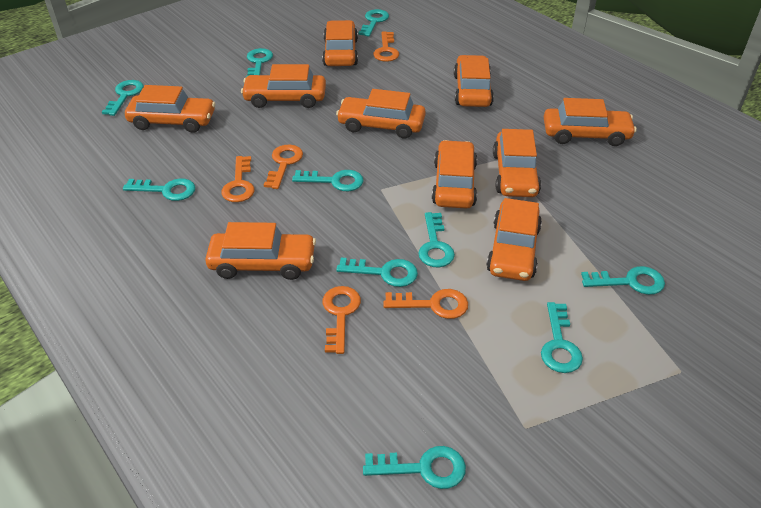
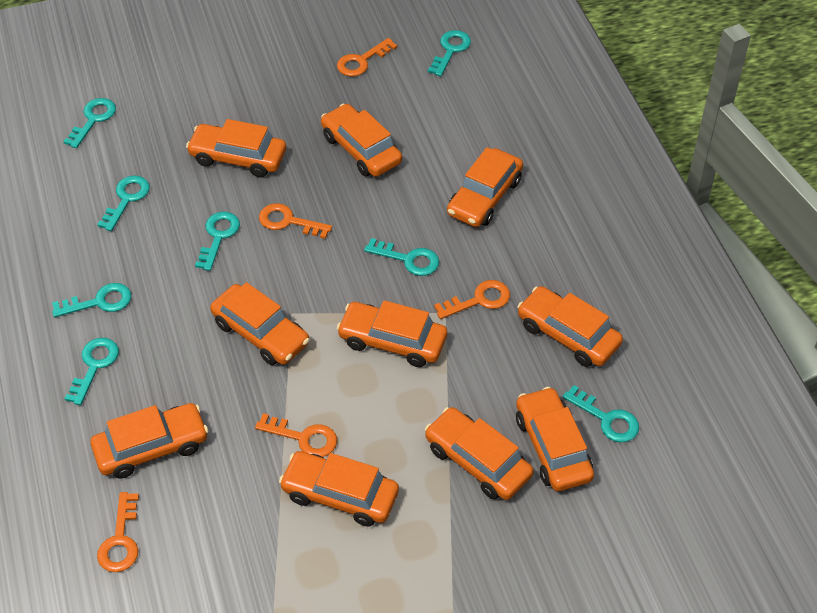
turquoise key: [102,80,144,116] [123,178,195,201] [246,48,273,77] [292,170,363,191] [336,258,418,287] [358,9,389,37] [363,446,466,489] [418,212,455,268] [541,302,583,373] [581,266,665,295] = 10 -> [52,283,131,317] [63,98,116,148] [65,338,119,405] [97,176,150,231] [195,212,240,271] [364,238,439,276] [428,30,471,76] [563,385,639,442] = 8

